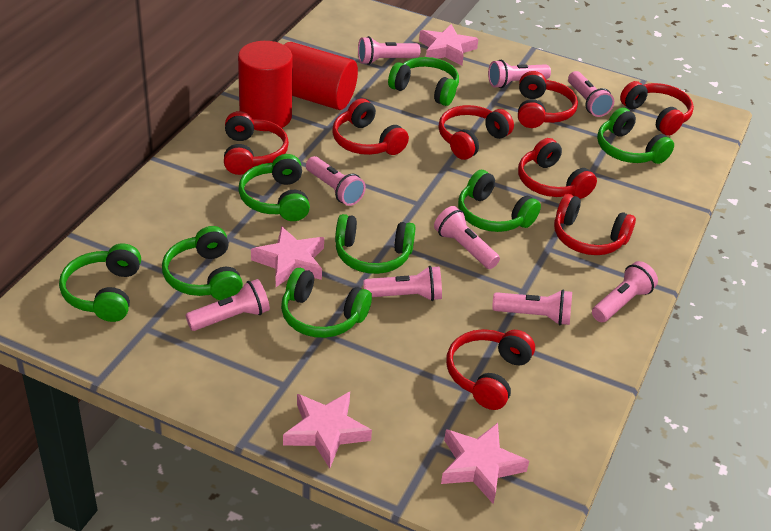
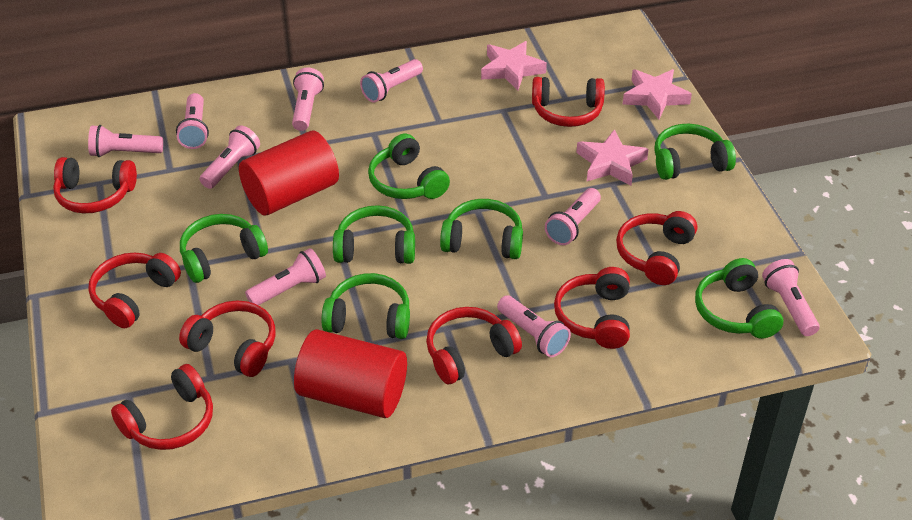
green headphones: [59,243,141,322] [162,226,243,300] [239,154,310,221] [281,268,372,338] [335,214,416,274] [388,57,459,106] [458,170,541,232] [597,108,674,164] = 8 -> [180,214,268,283] [321,273,410,339] [333,205,415,264] [368,134,450,199] [440,199,523,259] [654,124,736,180] [695,258,783,339] = 7
pink star: [251,226,324,287] [283,392,372,468] [419,24,478,65] [441,423,529,504] = 4 -> [481,41,547,90] [576,129,649,186] [623,69,692,119] = 3

